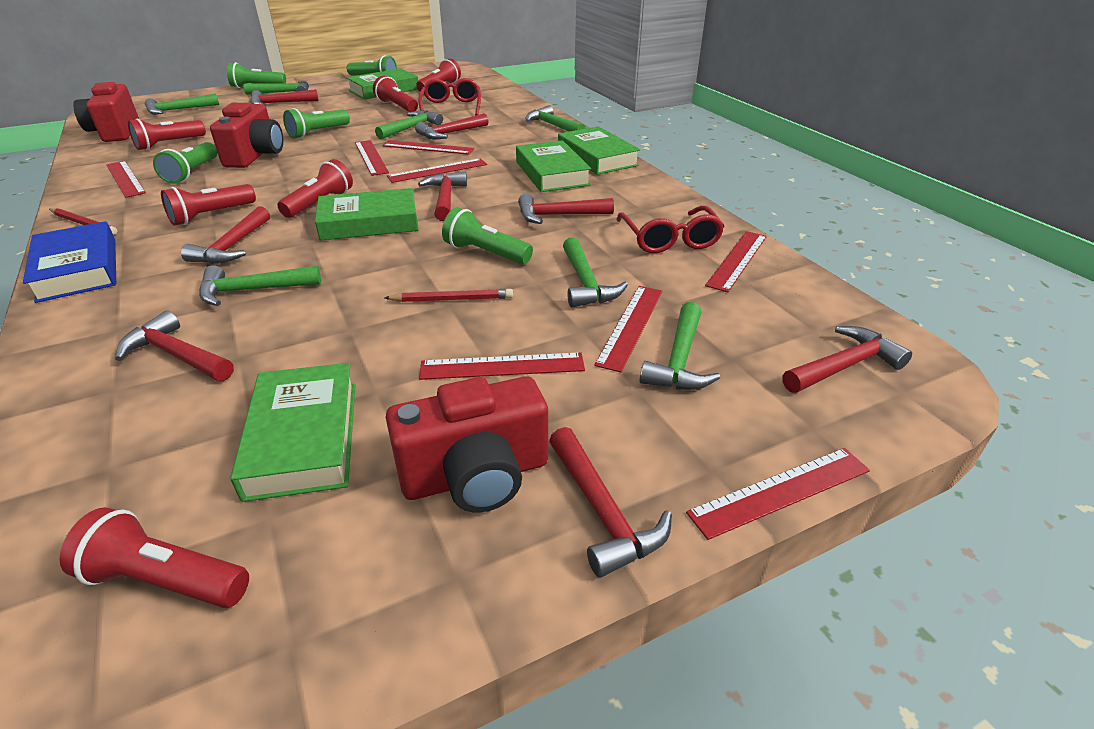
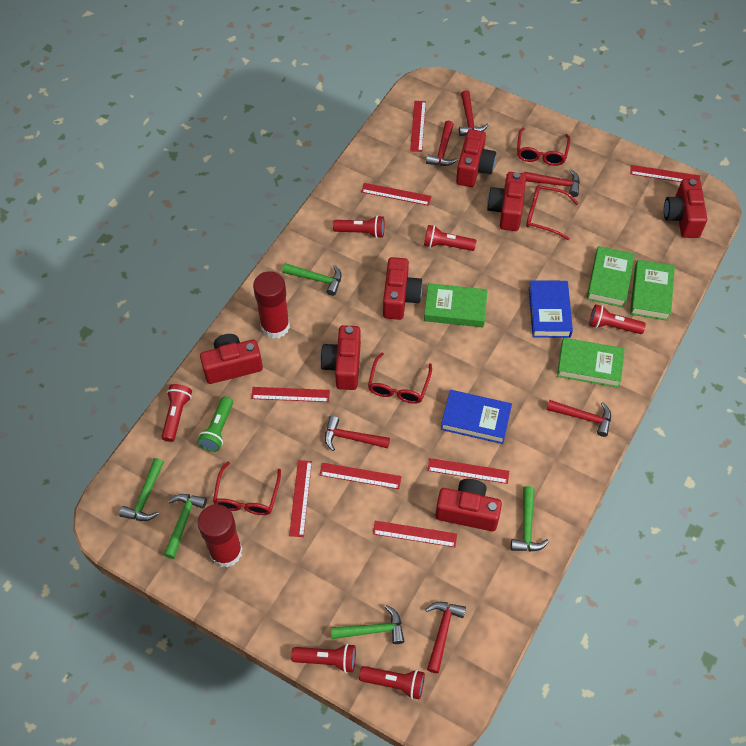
blue book: [23,221,116,303] = 1 -> [441,390,512,444] [529,280,573,338] = 2
green book: [230,363,355,502] [315,188,418,241] [346,68,418,100] [516,140,591,192] [558,126,640,175] = 5 -> [424,283,488,327] [557,338,625,388] [587,246,635,308] [630,260,675,321] = 4
green flashlight: [153,142,217,184] [227,62,286,88] [283,108,350,139] [347,55,397,75] [442,207,533,264] = 5 -> [197,397,233,452] = 1
green hammer: [145,93,219,115] [199,265,321,306] [244,81,309,95] [375,110,443,139] [525,105,586,131] [563,237,628,307] [640,302,720,390] = 7 -> [119,458,164,521] [164,494,207,559] [282,263,342,296] [331,605,404,644] [511,486,549,552] = 5
red camera: [73,81,139,142] [210,103,283,168] [386,376,548,512] = 3 -> [200,334,263,384] [320,325,361,390] [383,257,423,320] [435,479,502,531] [456,129,496,187] [487,172,526,231] [664,179,707,238] = 7
red glasses: [418,78,481,116] [616,206,725,253] = 2 -> [213,462,281,515] [368,352,432,404] [517,128,570,166] [526,185,579,240] = 4
red glue stick: none = 0 -> [198,504,243,568] [253,271,290,339] = 2
red hammer: [115,310,234,381] [181,206,270,264] [251,89,319,105] [415,113,489,140] [418,172,467,221] [518,194,614,224] [549,427,672,578] [783,326,912,393] = 8 -> [325,416,390,451] [425,602,466,673] [426,121,458,166] [459,90,488,136] [524,169,580,197] [547,400,611,437] = 6
red pencil: [49,208,117,235] [384,289,513,302] = 2 -> none = 0

